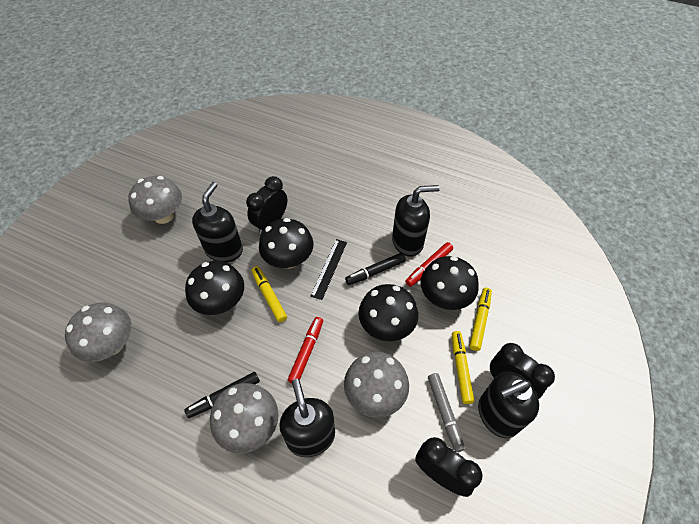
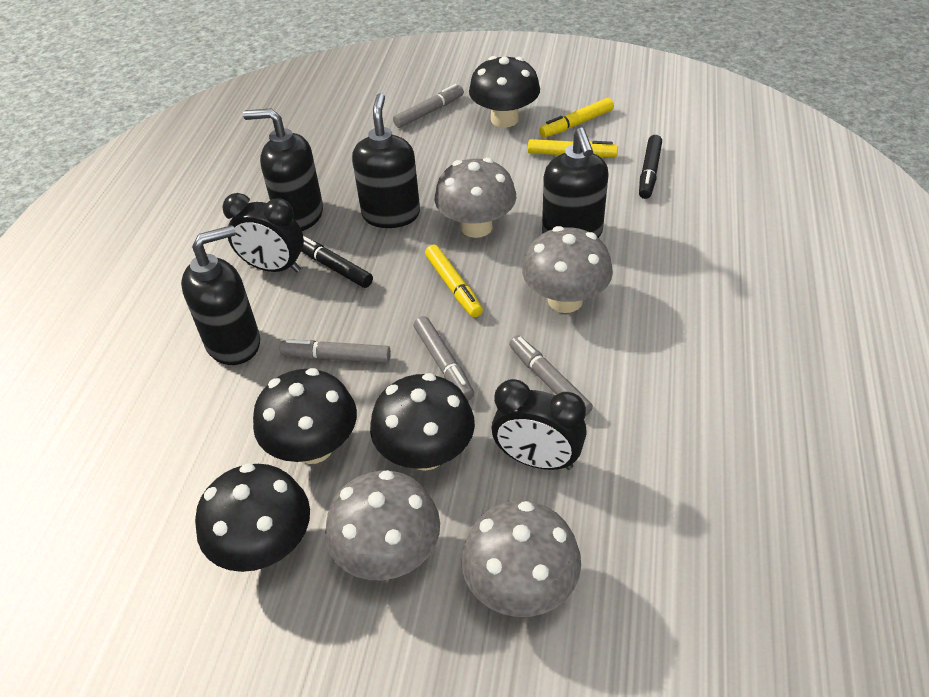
black clock: [246,176,287,234] [415,437,482,497] [490,343,555,399] = 3 -> [223,193,304,272] [491,379,587,470] = 2
black ruler: [310,239,347,300] = 1 -> none = 0
grey marker: [428,373,465,452] = 1 -> [280,339,391,363] [393,84,464,128] [414,316,474,401] [509,336,593,416] = 4
red marker: [288,317,323,383] [405,242,453,287] = 2 -> none = 0

